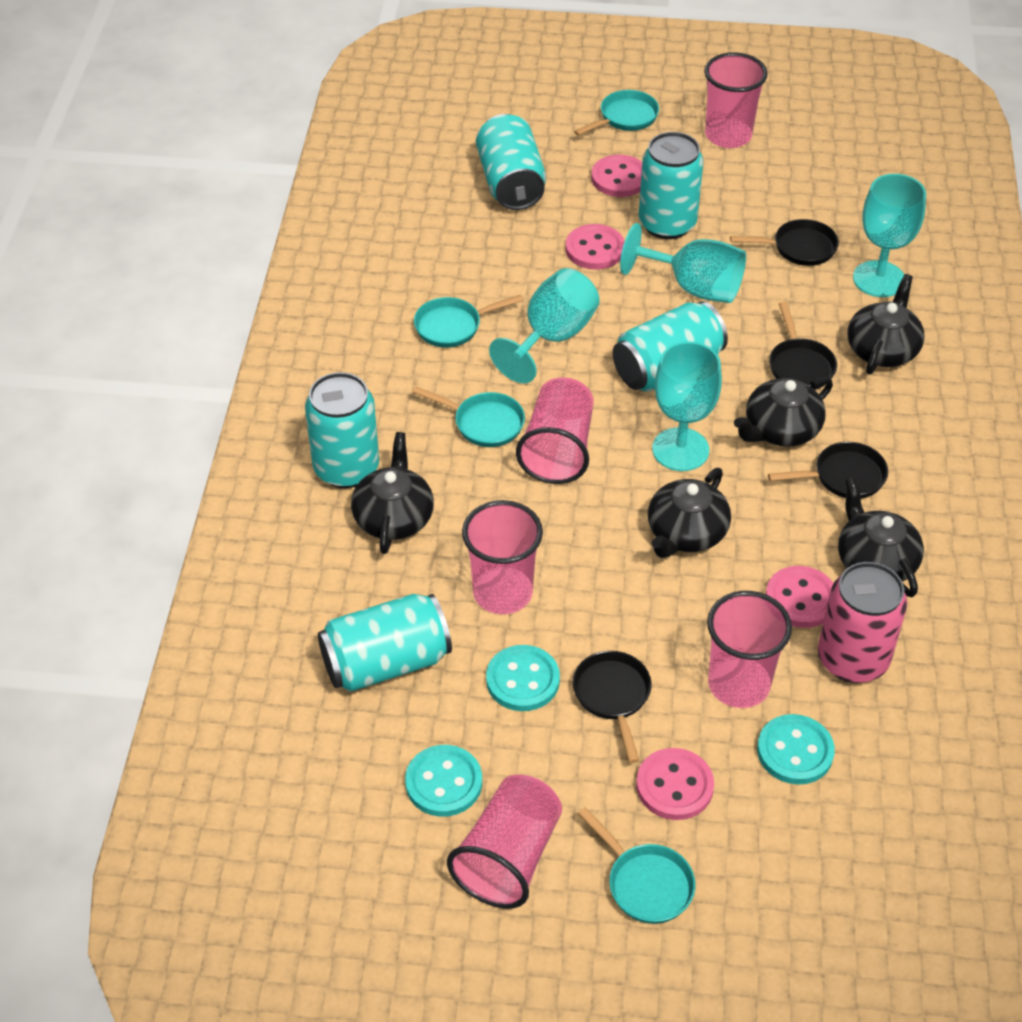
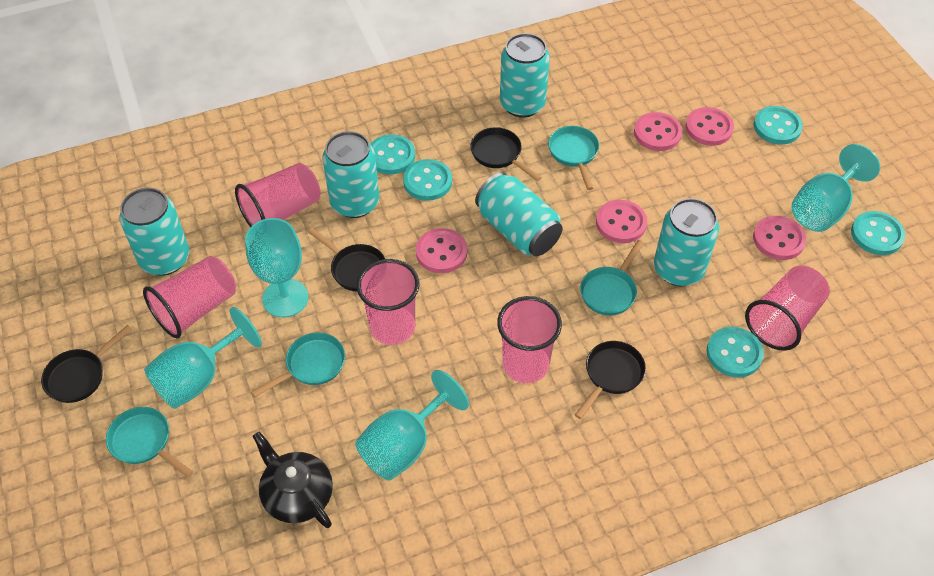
black teapot: [351,432,434,554] [648,468,731,558] [734,377,833,447] [838,478,924,597] [848,274,925,374] = 5 -> [253,432,333,528] = 1
pink button: [566,224,625,269] [591,155,642,197] [636,748,714,820] [766,566,833,628] = 4 -> [416,228,467,273] [596,200,647,243] [634,112,682,151] [685,107,734,146] [753,216,806,260] = 5
pink can: [818,562,907,683] = 1 -> none = 0
turquoise button: [405,745,482,817] [486,645,560,711] [757,714,835,785] = 3 -> [370,134,415,174] [403,159,452,201] [707,327,764,377] [754,106,803,144] [851,211,905,255] = 5

